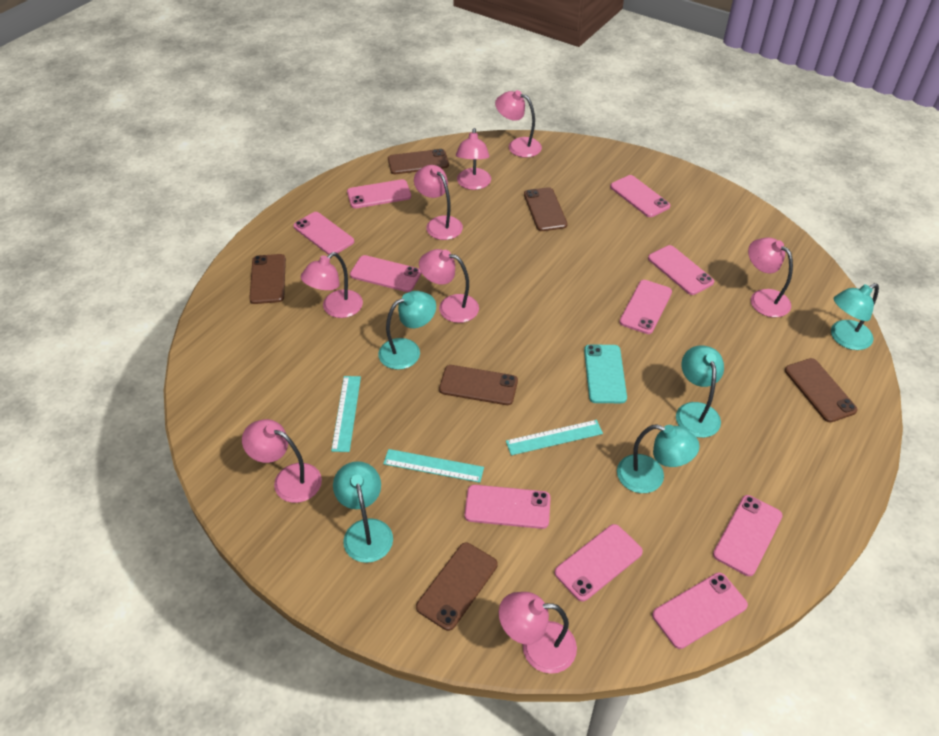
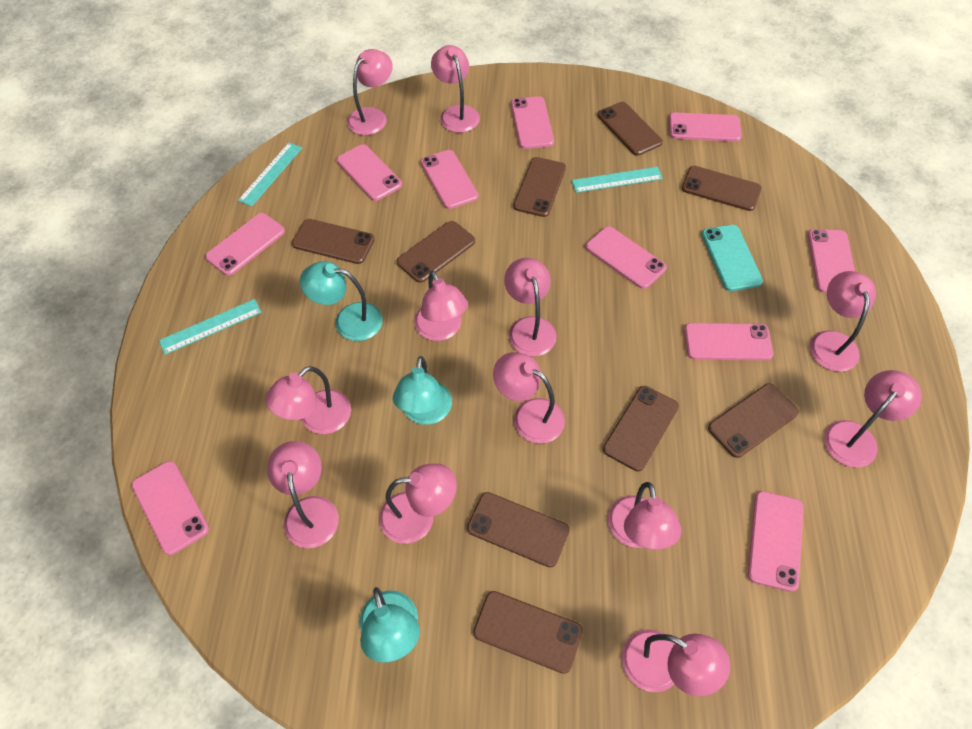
brown phone: [249,254,286,304] [388,149,449,174] [416,542,498,631] [439,365,518,405] [524,187,568,231] [785,358,858,423] = 6 -> [292,219,375,264] [397,221,475,283] [467,492,569,567] [473,591,583,674] [514,157,566,217] [598,102,663,156] [603,386,679,471] [682,166,762,211] [708,383,799,458] = 9
pink lamp: [242,419,322,503] [301,252,363,318] [414,165,463,240] [419,249,479,323] [456,128,491,190] [495,90,542,158] [499,592,577,674] [748,238,793,317] = 8 -> [265,366,351,434] [267,441,339,548] [347,49,392,135] [379,464,457,544] [414,271,468,341] [431,45,480,133] [493,352,565,444] [504,258,557,356] [608,482,681,549] [622,629,730,696] [810,271,876,372] [824,370,922,467] = 12
turquoise lamp: [333,461,393,563] [378,291,436,370] [617,425,700,493] [676,345,724,438] [831,283,879,350] = 5 -> [300,261,383,341] [360,587,420,663] [393,356,452,425] = 3

